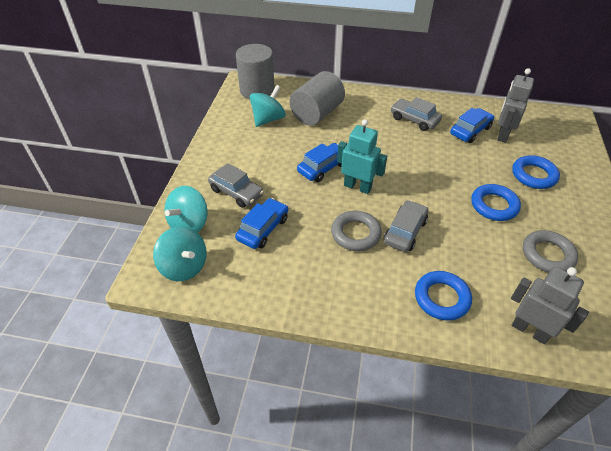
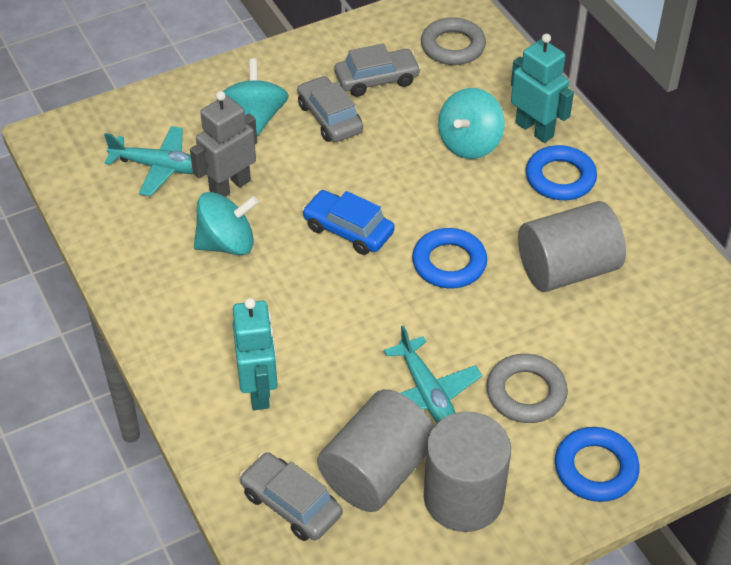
blue car: [235,198,288,249] [297,143,342,182] [450,108,494,143] = 3 -> [302,190,395,255] = 1
grey cylinder: [236,44,275,99] [290,71,345,126] = 2 -> [317,389,434,512] [424,412,511,532] [518,201,626,292] = 3
grey robot: [497,68,534,143] [511,267,589,344] = 2 -> [190,91,257,197] = 1
turquoise plane: none = 0 -> [104,126,193,196] [384,325,482,423] = 2
turquoise robot: [337,119,387,194] = 1 -> [233,298,278,410] [511,34,574,143] = 2

